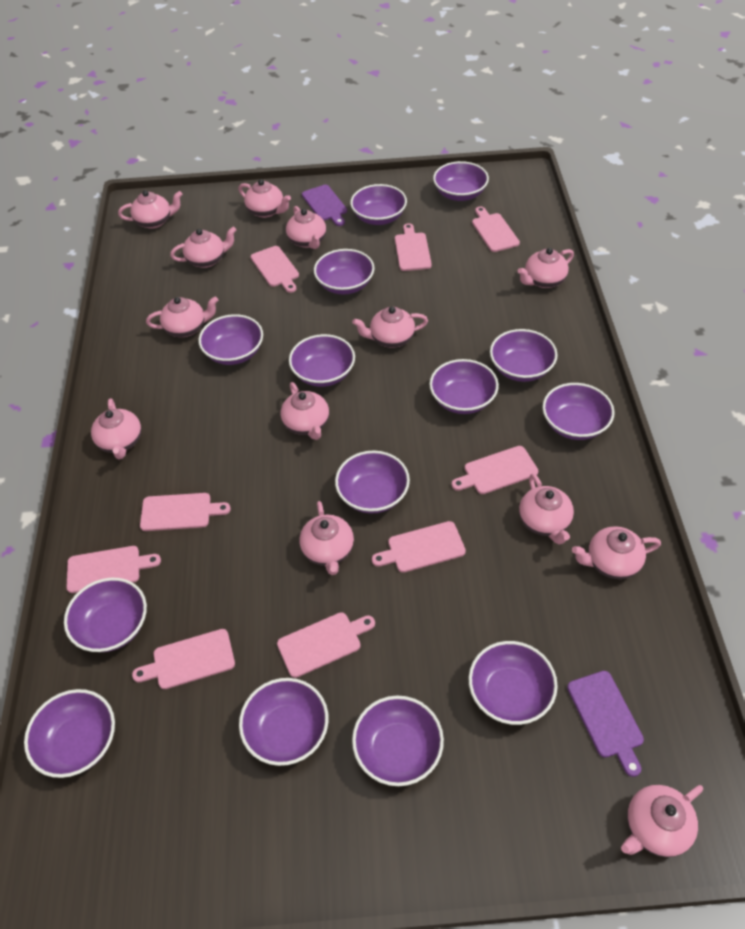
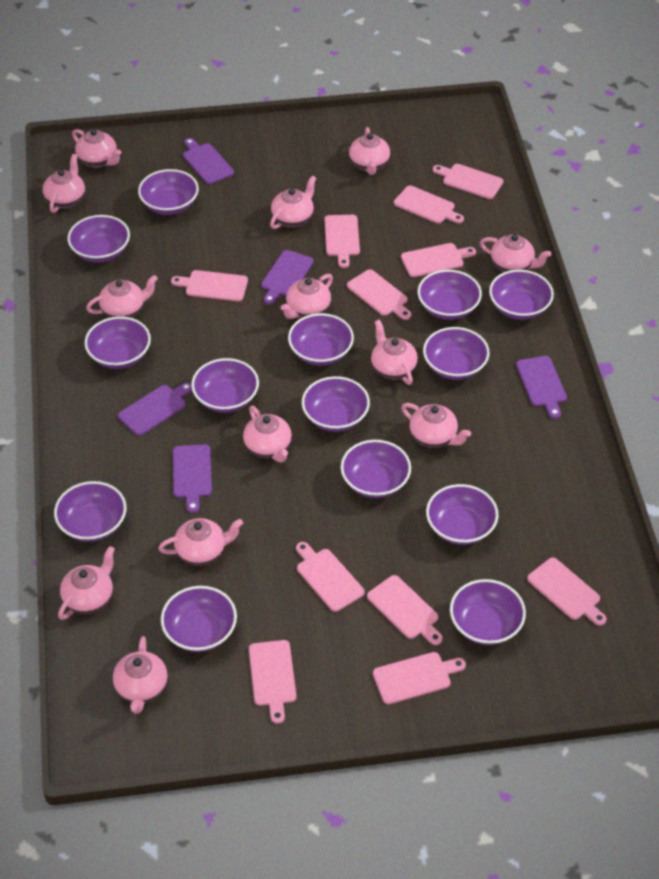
pink cutting board: [67,546,161,593] [132,629,235,689] [140,493,231,531] [251,246,299,293] [277,612,375,678] [372,521,466,573] [395,223,432,271] [451,446,538,494] [472,207,520,252] = 9 -> [171,270,248,301] [249,640,297,724] [296,542,365,612] [324,215,360,268] [347,269,411,320] [367,575,443,645] [373,652,466,704] [394,185,464,224] [401,243,476,277] [433,164,503,199] [527,558,607,626] = 11
purple cutting board: [302,185,347,226] [567,671,644,777] = 2 -> [118,382,192,436] [173,444,212,513] [183,138,234,184] [261,250,314,305] [516,356,567,419] = 5

